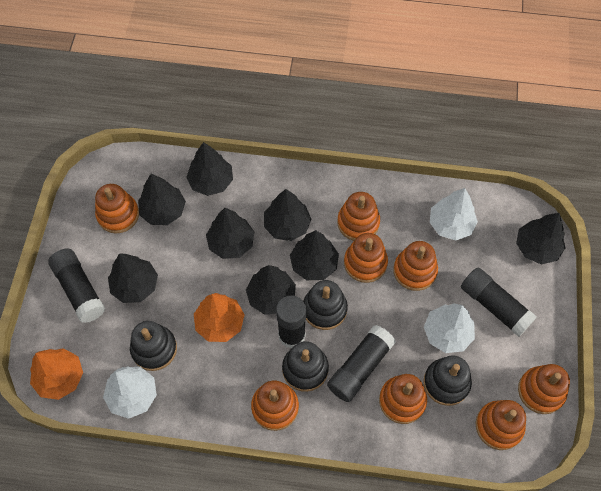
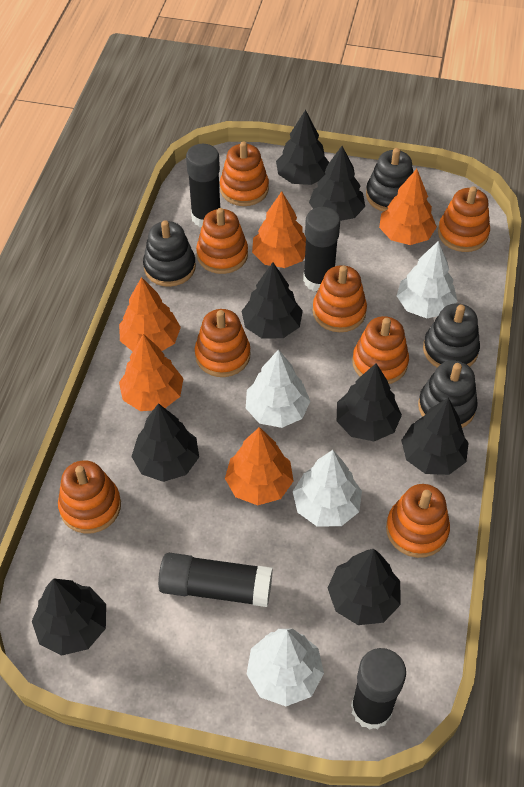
orange tree: [30,348,83,400] [194,293,245,342] = 2 -> [119,277,181,351] [119,334,184,411] [225,427,294,505] [252,191,306,268] [379,169,437,245] = 5
white tree: [103,366,157,419] [424,303,475,353] [430,188,478,240] = 3 -> [246,349,310,428] [247,629,324,706] [293,450,362,526] [397,241,457,318] = 4

